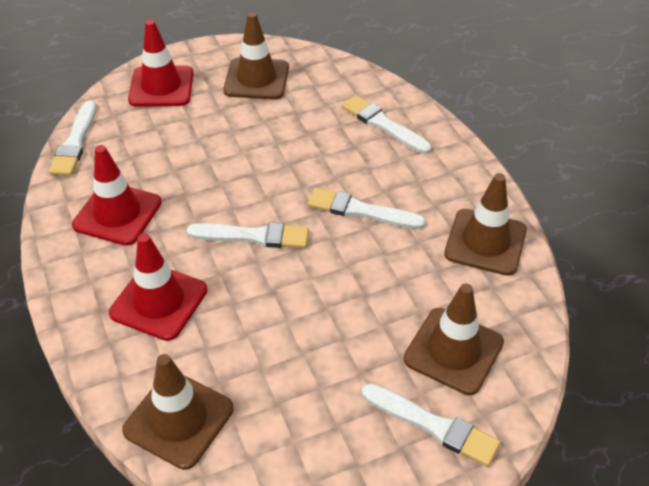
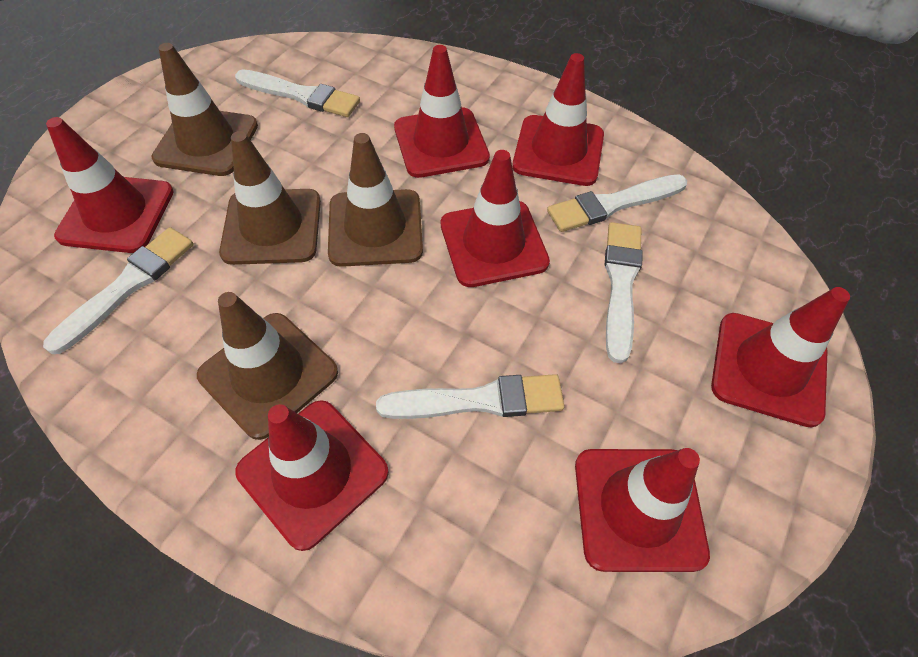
red traffic cone: [72,145,162,246] [109,233,207,341] [128,20,194,107] = 3 -> [46,117,174,253] [235,400,389,551] [394,45,490,178] [441,150,550,287] [512,53,604,186] [575,448,710,572] [711,287,850,428] = 7

